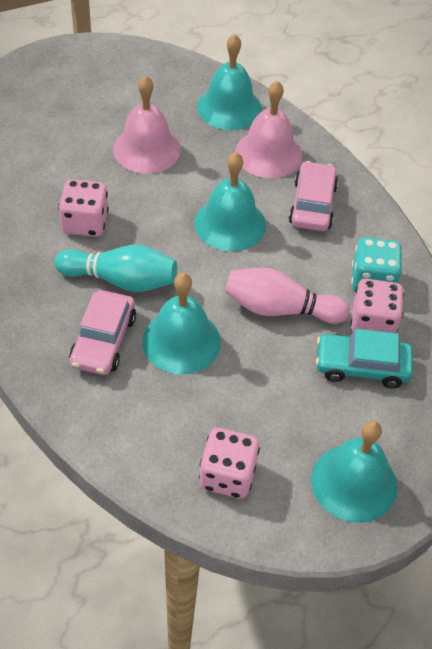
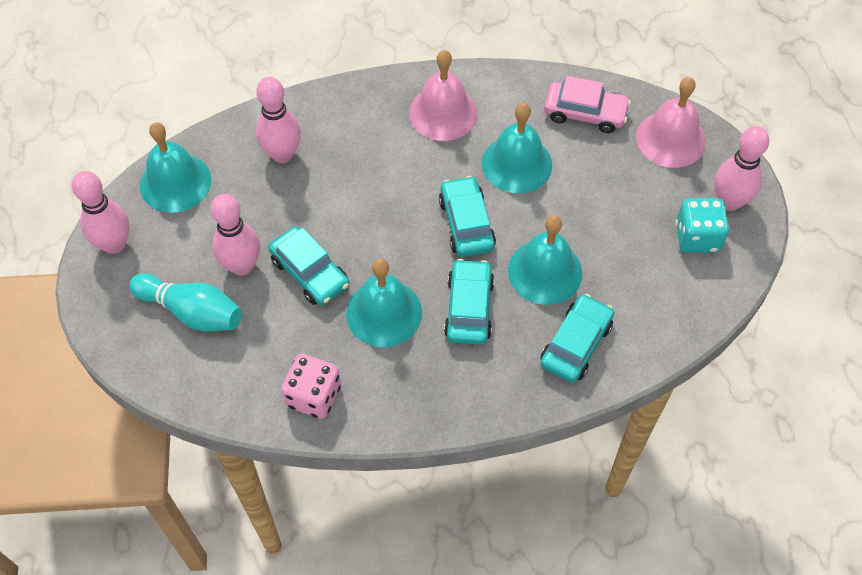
pink bowling pin: [225,267,350,324] = 1 -> [72,171,129,254] [211,194,260,276] [256,77,301,163] [714,126,769,211] = 4
pink car: [69,290,136,375] [289,161,338,231] = 2 -> [544,76,631,133] = 1
pink dice: [58,179,109,237] [199,428,260,498] [350,279,404,333] = 3 -> [281,354,341,419] = 1
turquoise car: [316,329,413,388] = 1 -> [268,226,350,306] [439,176,496,257] [444,259,494,345] [540,294,614,383] = 4

